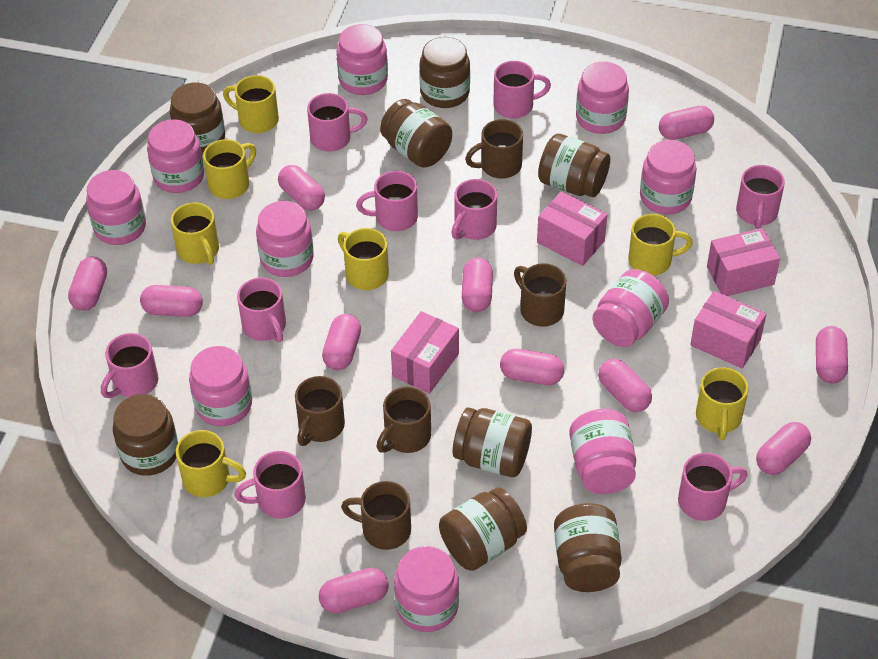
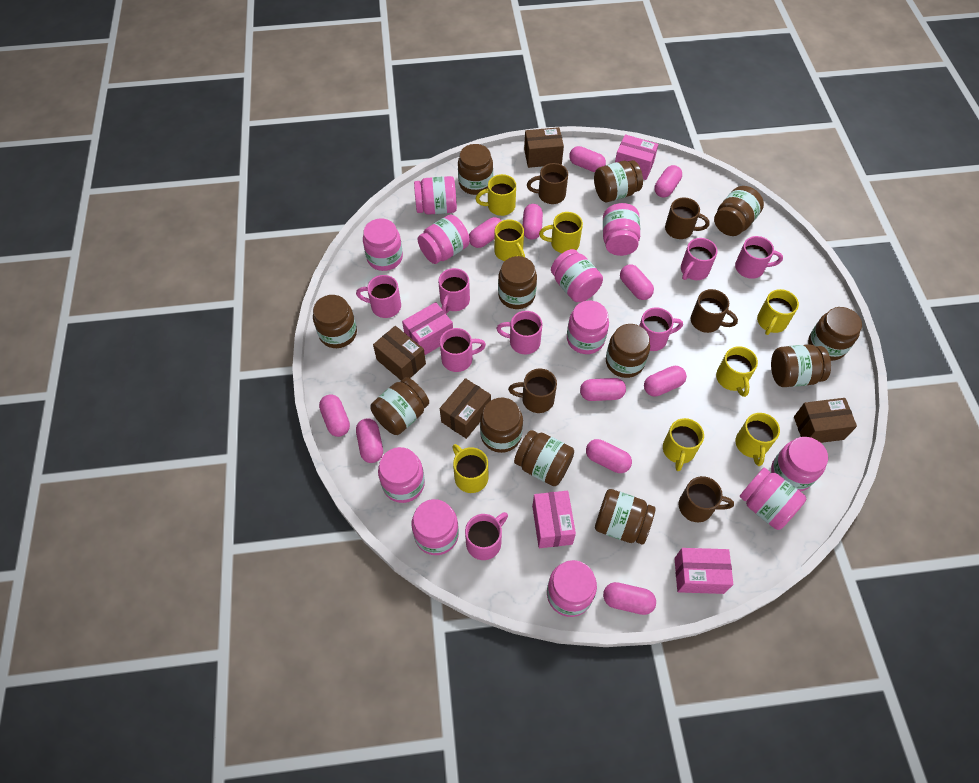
brown box: none = 0 -> [373,326,426,380] [440,378,491,439] [524,127,564,168] [794,398,857,443] = 4
brown jar: [113,394,178,476] [170,82,225,155] [380,99,452,168] [419,37,470,108] [439,487,527,571] [453,407,532,477] [538,134,610,197] [554,503,622,592] = 8 -> [313,295,357,348] [370,377,429,435] [458,144,493,195] [480,398,523,453] [498,256,537,309] [514,430,574,486] [594,160,643,202] [595,489,655,545] [606,324,650,378] [714,186,764,236] [771,344,831,387] [808,307,862,361] = 12
pink jar: [86,170,146,245] [147,119,204,193] [189,346,252,426] [256,201,314,277] [337,24,388,95] [394,546,459,632] [569,409,636,494] [576,62,629,134] [592,269,669,347] [640,140,697,214] = 10 -> [363,219,403,271] [378,447,425,503] [412,499,459,555] [414,176,457,215] [418,215,470,264] [547,560,597,617] [551,249,603,302] [567,300,609,354] [603,203,640,256] [739,468,806,530] [771,437,828,492] = 11
pink mug: [101,333,158,398] [234,451,306,519] [237,278,286,342] [307,93,367,152] [356,171,418,231] [452,179,497,240] [493,61,551,118] [678,453,747,521] [736,165,785,229] = 9 -> [356,275,401,318] [438,268,470,314] [440,328,486,372] [465,512,508,560] [496,311,542,354] [639,307,683,351] [681,238,718,280] [735,236,783,279] = 8
yellow mug: [171,202,219,265] [176,430,246,497] [203,139,256,199] [223,75,279,133] [338,228,389,290] [628,214,693,276] [696,367,749,440] = 7 -> [452,444,488,493] [476,174,516,216] [494,220,525,261] [539,212,583,253] [663,418,704,471] [716,346,758,397] [735,413,780,466] [757,289,799,335] = 8

